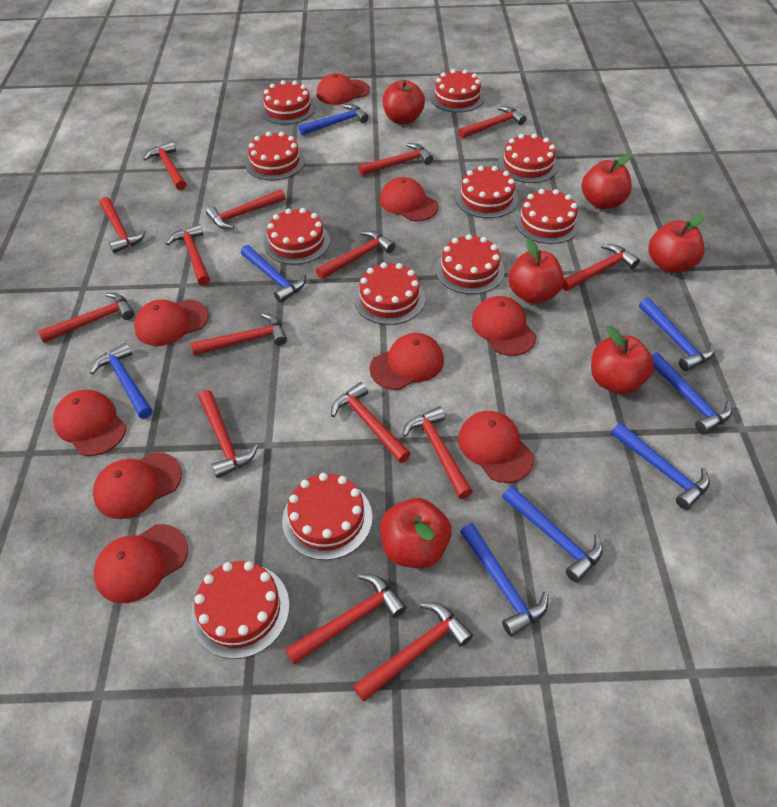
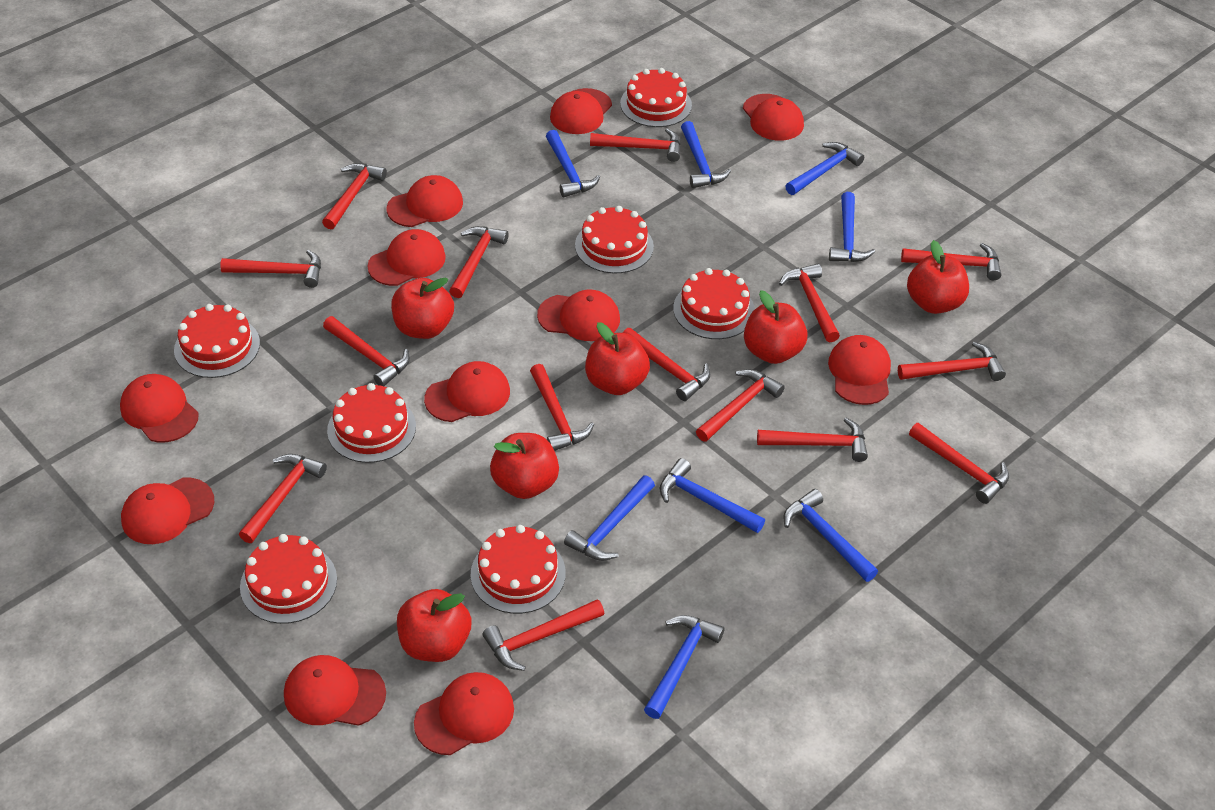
red cake: [191,561,290,659] [246,132,305,180] [261,80,315,124] [264,208,330,265] [282,473,372,560] [354,262,425,325] [430,69,485,113] [435,234,505,294] [455,166,518,218] [498,133,559,183] [515,189,581,244] = 11 -> [174,304,260,378] [240,534,337,624] [327,383,416,463] [471,525,566,614] [575,206,654,273] [620,68,692,127] [673,268,755,339] = 7
red cap: [53,390,126,456] [93,452,182,519] [94,524,188,603] [134,299,209,346] [317,73,370,105] [370,333,444,390] [379,177,439,221] [458,411,534,483] [472,296,536,356] = 9 -> [120,374,199,443] [121,477,214,544] [284,655,386,726] [367,229,446,286] [387,175,463,227] [414,672,514,755] [424,361,510,422] [537,290,620,341] [550,88,612,134] [743,94,804,141] [828,335,891,405] = 11

